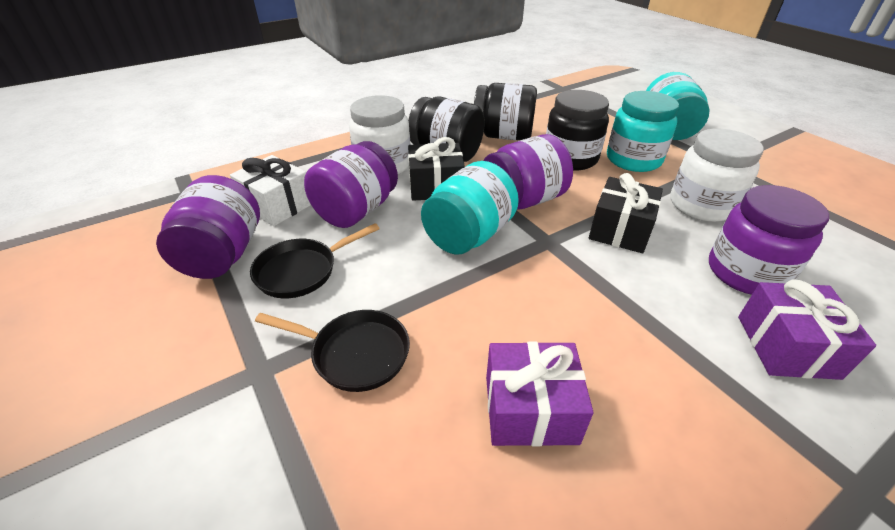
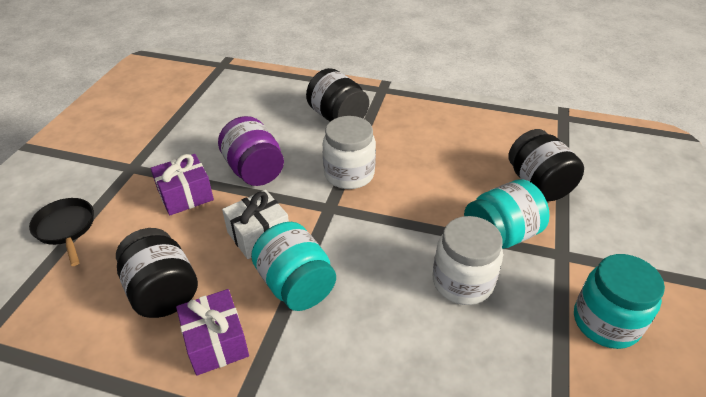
black gift: [408,137,465,201] [589,173,663,253] = 2 -> none = 0
black pan: [250,223,380,298] [255,310,410,392] = 2 -> [29,198,94,266] = 1
purple jar: [156,175,260,279] [304,141,398,228] [484,134,573,209] [709,185,829,295] = 4 -> [218,116,284,186] = 1

